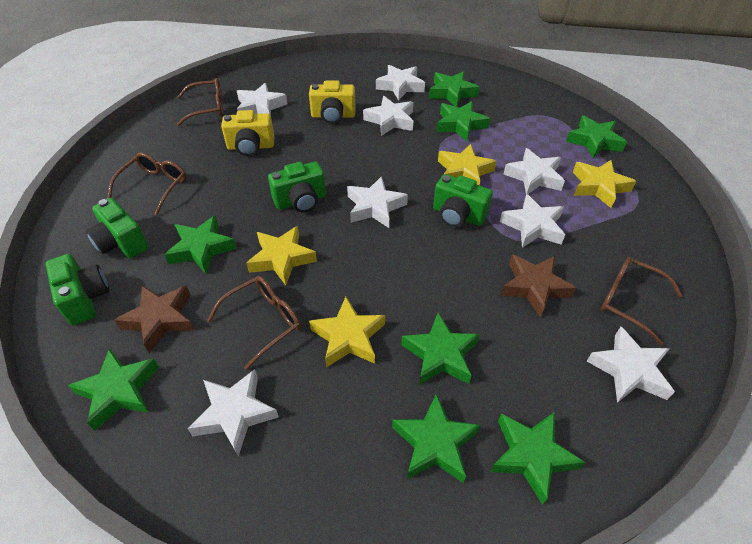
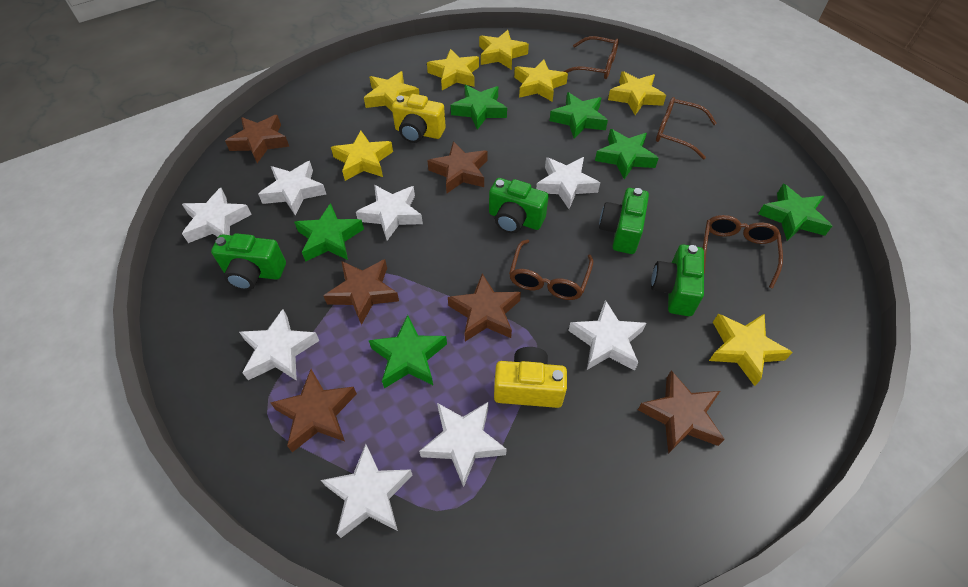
brown star: [114,285,194,353] [501,254,577,318] = 2 -> [225,115,289,163] [271,369,357,452] [323,259,399,325] [427,141,487,193] [448,274,521,341] [638,370,725,454] = 6
green star: [68,348,159,431] [164,215,237,274] [392,394,481,483] [401,313,480,385] [429,71,479,107] [436,101,490,142] [490,412,585,505] [566,116,627,158] = 8 -> [294,203,364,262] [369,315,447,388] [451,85,507,130] [550,92,608,139] [595,129,659,179] [758,184,832,241] = 6
yellow star: [246,226,317,285] [309,297,385,368] [438,144,497,185] [573,160,636,208] = 4 -> [331,131,393,181] [364,71,419,111] [427,49,479,90] [479,30,529,70] [514,59,568,102] [608,71,666,115] [709,313,793,386] = 7

